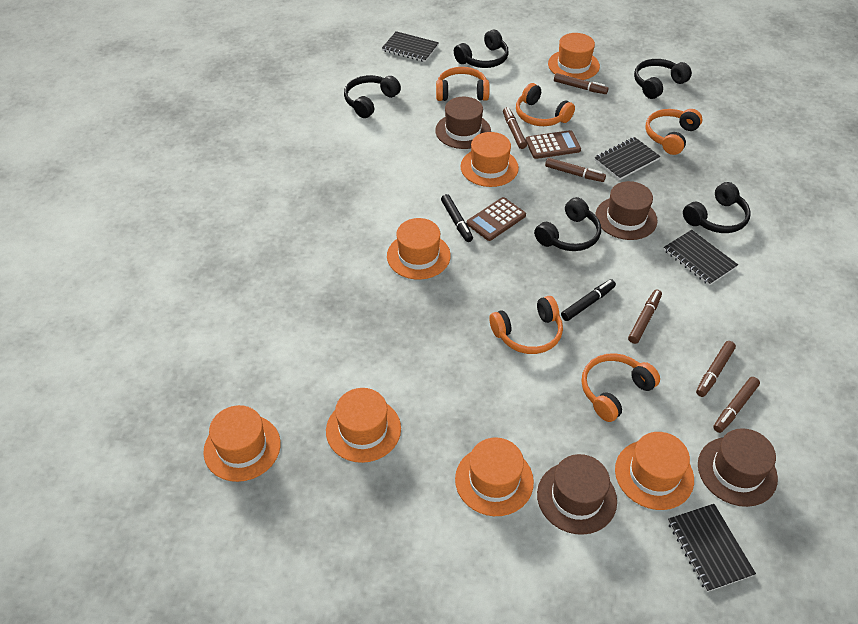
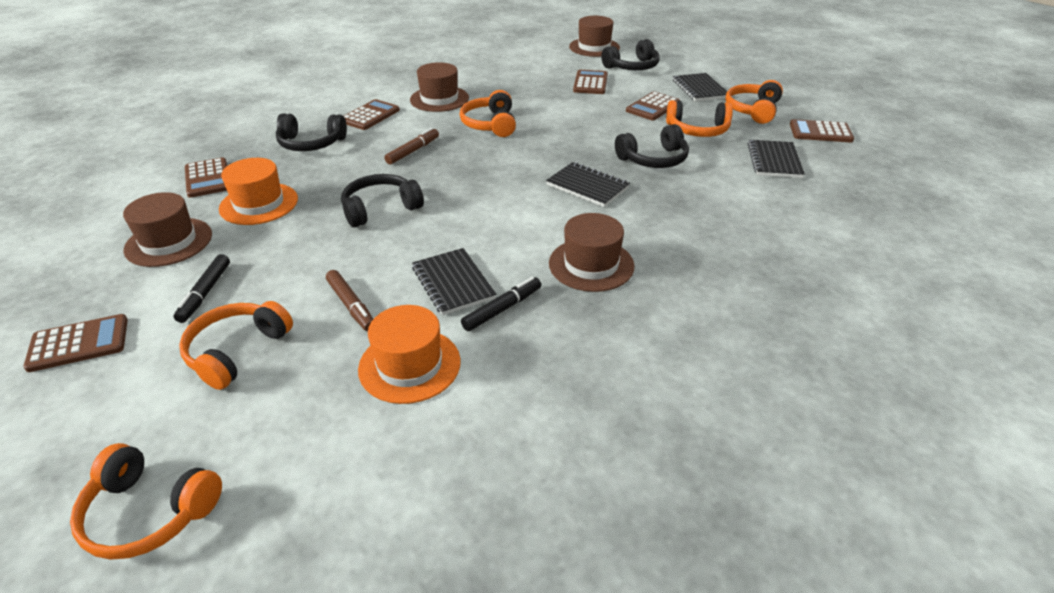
black headphones: [344,75,401,118] [454,30,509,68] [534,197,601,251] [634,59,692,99] [683,182,751,233] = 5 -> [276,113,347,151] [341,174,424,227] [601,39,660,70] [615,124,689,168] = 4
brown calculator: [467,197,526,241] [526,130,581,159] = 2 -> [23,314,128,372] [185,157,227,198] [344,99,400,130] [573,70,608,94] [626,91,680,120] [790,119,854,142] = 6
brown marker: [503,107,527,149] [545,158,606,182] [554,73,609,94] [628,290,662,344] [696,341,736,397] [713,377,760,433] = 6 -> [326,270,373,331] [384,128,439,165] = 2
orange hat: [203,405,281,482] [326,388,401,463] [387,218,451,280] [455,437,534,516] [460,132,519,187] [548,33,600,80] [615,432,694,510] = 7 -> [219,158,298,225] [358,305,461,404] = 2

